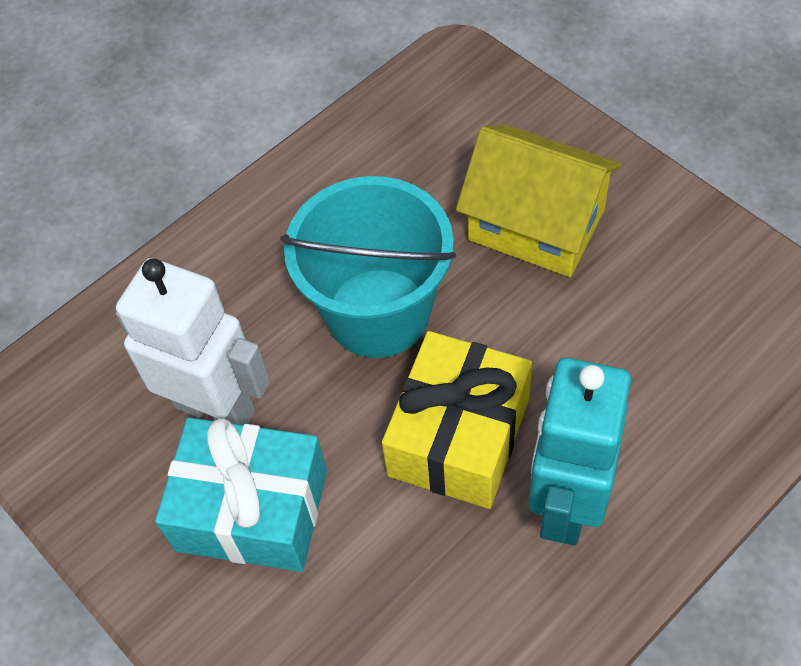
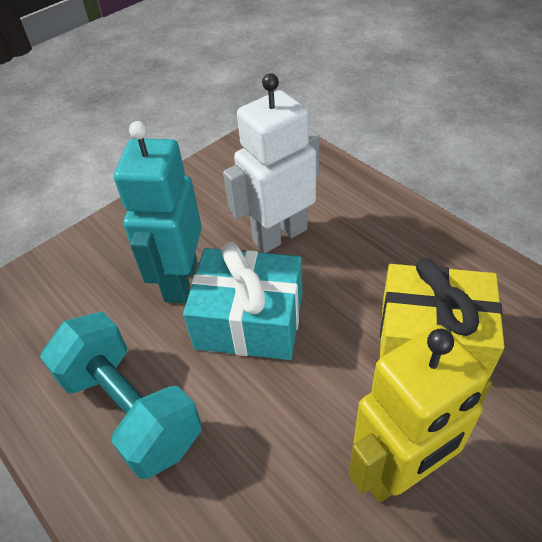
turquoise bucket: [280,176,456,358] = 1 -> none = 0
turquoise dumbbell: none = 0 -> [40,312,202,479] = 1
yellow house: [456,125,622,277] = 1 -> none = 0
yellow robot: none = 0 -> [349,325,492,502] = 1

